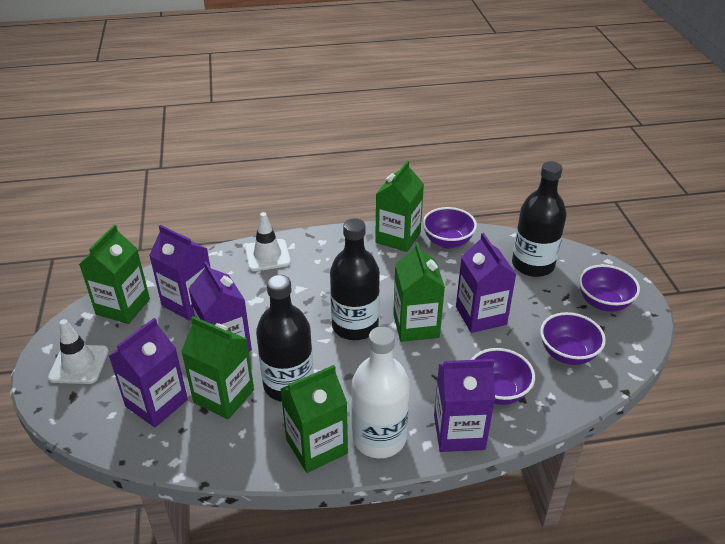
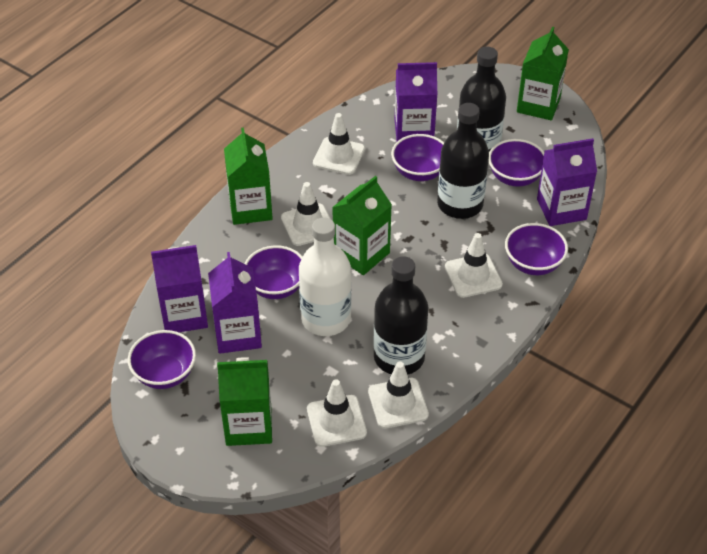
green carton: [79,225,150,324] [181,316,254,419] [281,365,348,473] [375,161,424,252] [393,242,445,342] = 5 -> [217,357,272,446] [224,127,273,225] [332,176,392,275] [517,27,569,120] = 4
purple bowl: [423,207,477,249] [471,348,535,405] [540,312,606,365] [579,265,640,312] = 4 -> [128,330,196,389] [245,245,302,299] [391,134,444,181] [488,139,544,187] [505,223,568,275] = 5
purple carton: [109,318,188,427] [149,225,210,321] [189,261,252,352] [434,359,495,452] [456,233,517,333] = 5 -> [151,245,208,332] [208,252,262,354] [395,62,437,141] [537,138,597,226] = 4
white traffic cone: [48,319,109,384] [245,212,291,271] = 2 -> [281,182,331,246] [307,379,367,447] [313,113,365,175] [368,362,429,429] [445,233,503,298] = 5

